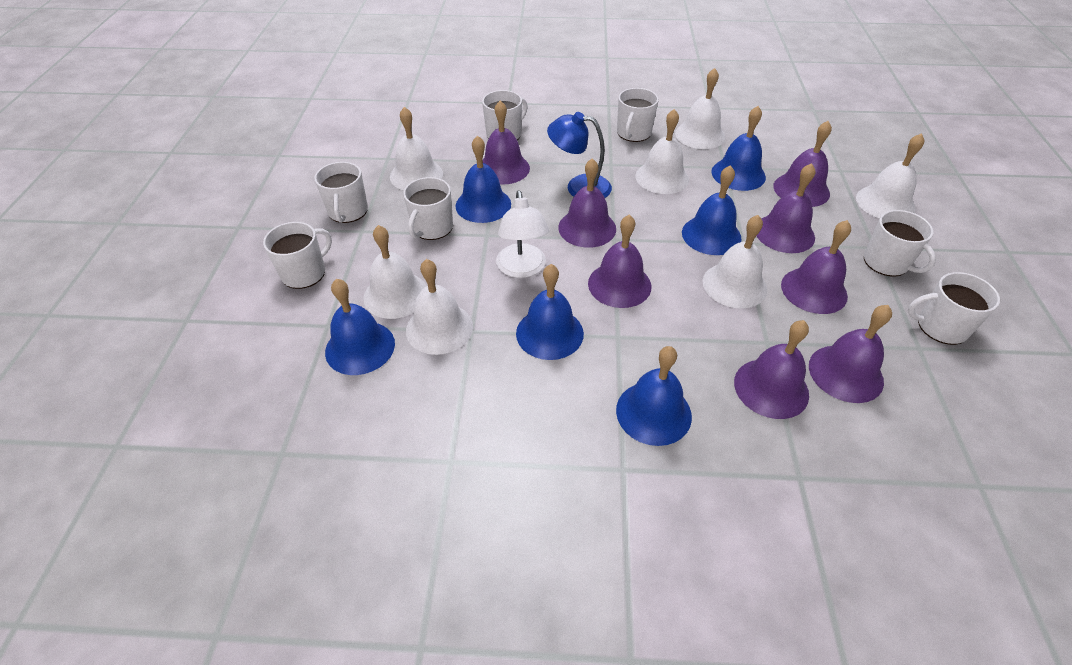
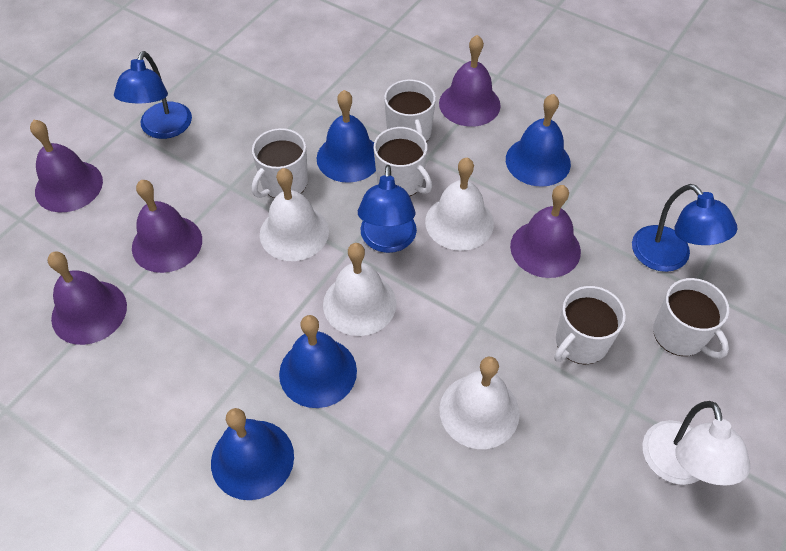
blue bell: [325,279,395,375] [455,135,511,223] [516,264,584,360] [616,346,692,446] [682,165,741,255] [711,106,766,191] = 6 -> [211,408,294,500] [279,315,357,408] [317,90,376,183] [506,94,571,187] = 4
blue lamp: [547,112,612,198] = 1 -> [114,51,192,139] [358,165,417,253] [632,184,737,272] = 3
purple bell: [483,101,530,185] [558,158,616,248] [588,215,651,308] [734,320,809,419] [757,163,815,253] [773,121,832,207] [781,220,851,314] [809,305,892,403] = 8 -> [30,120,103,213] [48,251,127,345] [132,180,202,273] [439,35,501,127] [510,185,581,278] = 5
white bell: [363,225,426,319] [390,107,443,190] [406,259,473,355] [635,109,689,194] [675,68,725,149] [703,215,767,308] [856,133,924,219] = 7 -> [260,168,329,261] [323,243,397,336] [425,158,494,251] [439,357,520,449] = 4
white mug: [263,222,332,289] [314,162,368,223] [403,177,453,240] [482,90,528,140] [617,88,659,142] [864,210,936,276] [908,272,1000,345] = 7 -> [252,128,308,198] [374,127,432,196] [384,79,436,142] [554,286,626,365] [653,278,729,359] = 5

